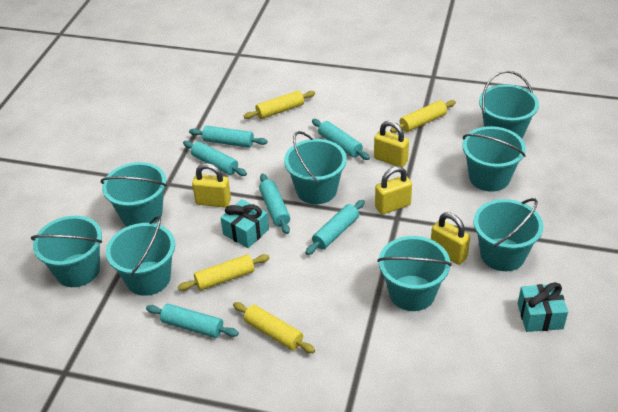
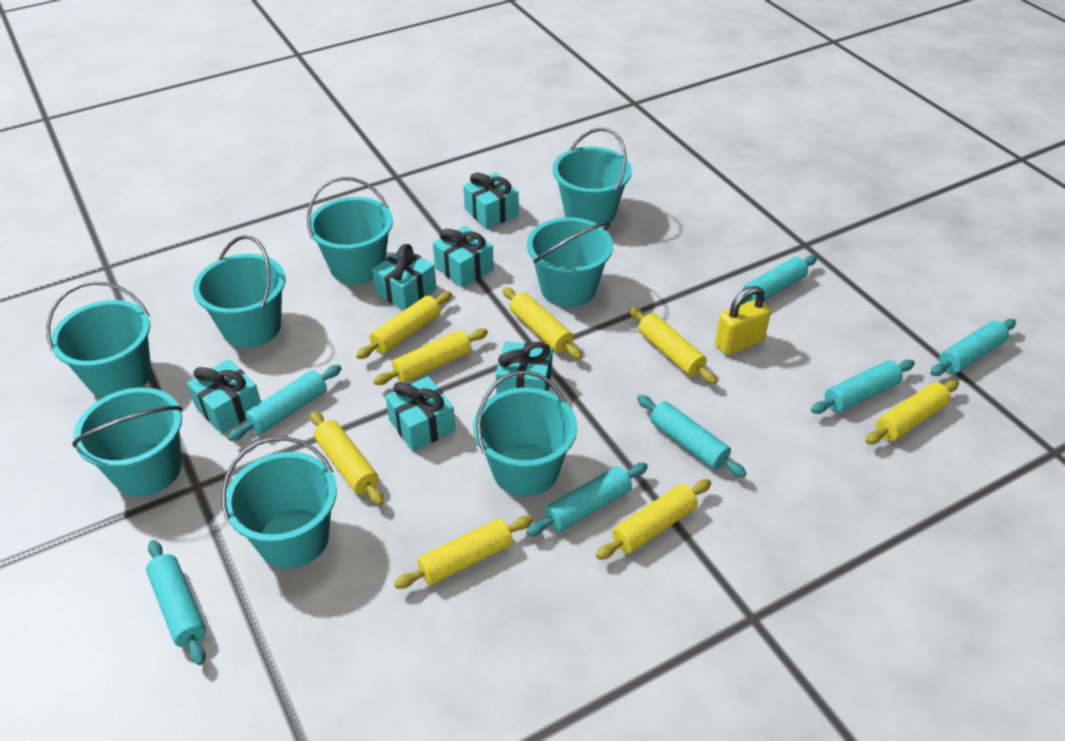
turquoise gift: [220,199,269,248] [518,282,568,332] = 2 -> [187,359,261,434] [372,244,436,310] [385,376,455,451] [433,226,494,287] [463,172,519,229] [496,341,553,394] = 6
turquoise rolling pin: [146,304,239,338] [183,141,247,176] [189,126,268,148] [259,174,290,234] [305,200,365,255] [312,119,370,160] = 6 -> [146,540,206,665] [228,365,342,441] [526,463,648,536] [637,395,747,478] [731,255,817,305] [811,360,915,414] [930,319,1016,376] = 7
yellow padlock: [192,163,231,208] [374,121,409,167] [375,166,412,215] [431,212,470,265] = 4 -> [715,286,771,355] = 1
yellow rolling pin: [178,254,269,291] [233,302,315,353] [244,90,315,119] [390,100,456,133] = 4 -> [310,411,384,505] [356,291,452,359] [373,329,488,385] [394,516,533,589] [503,287,582,359] [596,479,711,560] [629,307,717,384] [866,380,959,444] = 8

